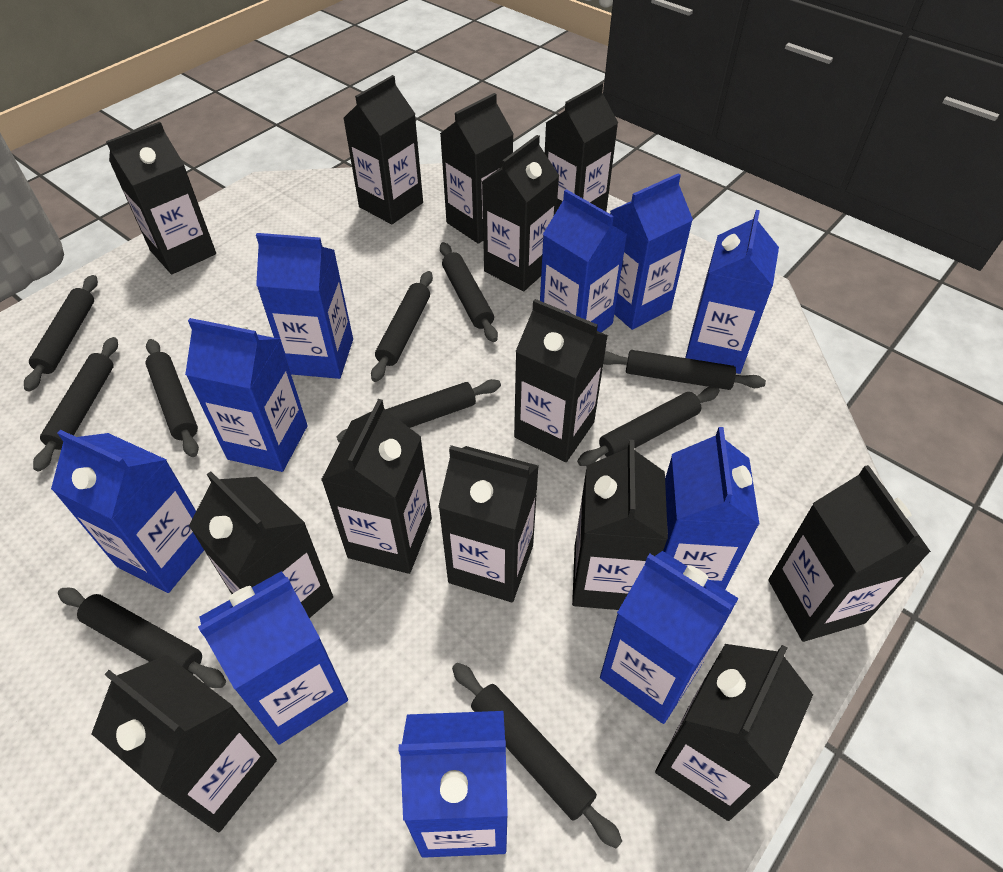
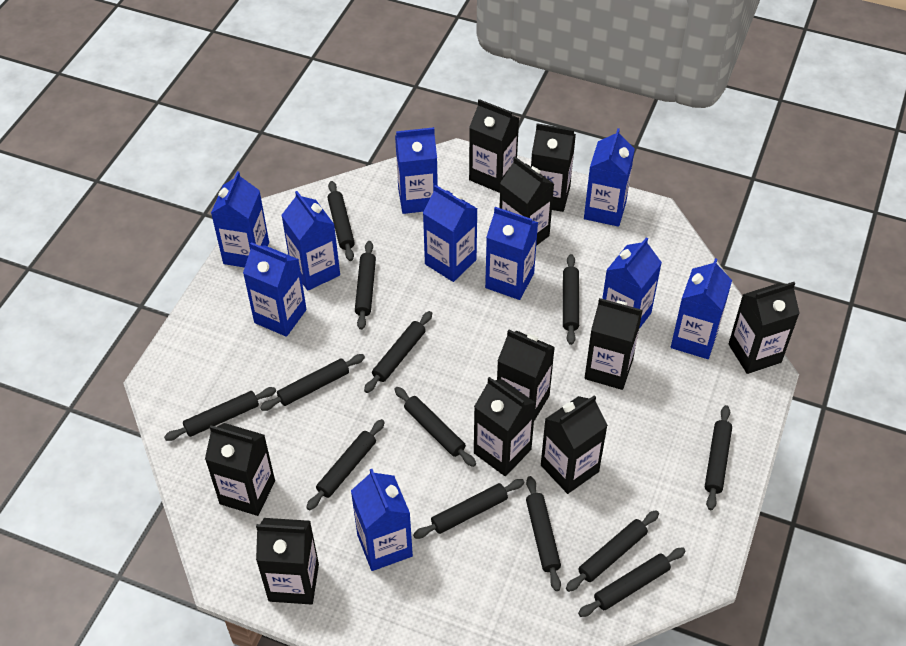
black carton: [91,655,277,832] [106,121,216,274] [189,471,333,618] [321,399,432,574] [343,75,423,224] [438,445,539,602] [440,93,514,244] [482,135,559,291] [514,299,608,462] [545,83,618,211] [572,440,668,610] [655,644,813,821] [768,465,931,642] = 13 -> [205,423,275,516] [256,518,319,605] [469,99,519,193] [474,377,536,476] [497,330,555,421] [499,157,554,246] [531,123,576,212] [541,395,608,494] [585,298,643,390] [729,282,800,374] = 10
black rolling pin: [24,275,98,391] [33,337,118,472] [58,588,226,688] [145,339,199,457] [337,379,501,443] [371,271,433,382] [440,242,498,342] [452,663,622,848] [577,387,720,466] [603,350,766,390] = 10 -> [164,387,276,441] [260,354,365,411] [306,419,385,510] [328,181,355,261] [355,241,376,330] [364,311,432,393] [394,387,476,467] [413,479,524,539] [526,476,561,591] [563,254,579,345] [566,510,659,592] [578,548,685,617] [705,405,732,510] = 13

